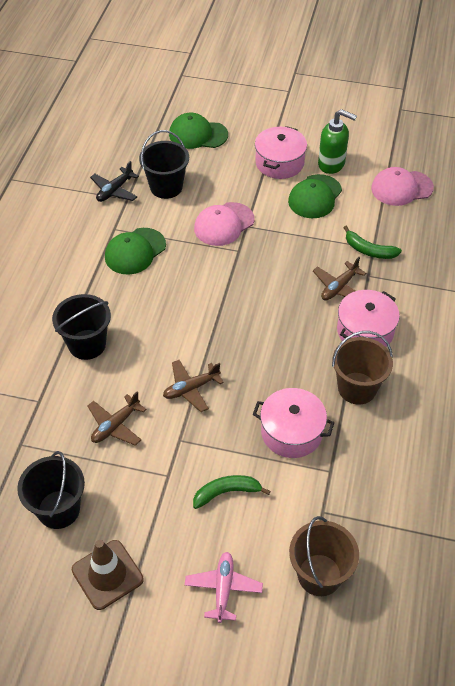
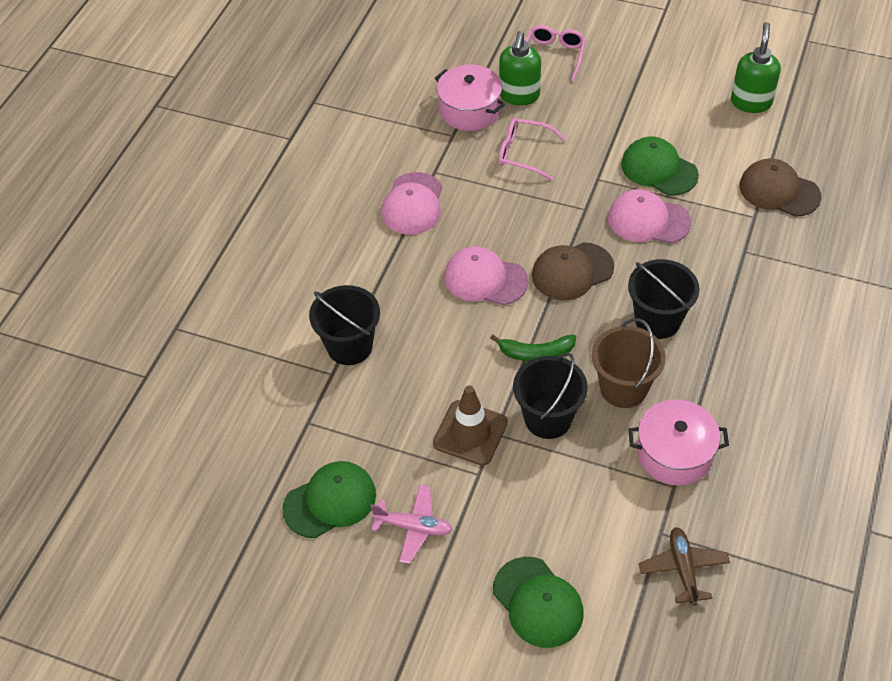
black plane: [90,161,139,202] = 1 -> none = 0
brown bucket: [289,516,359,596] [332,331,393,405] = 2 -> [592,318,666,408] = 1
brown cap: none = 0 -> [532,242,614,300] [740,158,821,217] = 2
brown plane: [87,392,146,446] [163,360,224,412] [313,257,366,300] = 3 -> [639,527,730,606] = 1
green banana: [193,475,270,509] [343,226,402,259] = 2 -> [490,335,576,361] = 1
green soap dispenser: [318,109,357,174] = 1 -> [499,31,541,106] [731,22,781,113] = 2
pink cap: [194,202,255,246] [371,167,434,206] = 2 -> [381,172,442,234] [444,246,528,305] [608,189,691,243] = 3
pink glasses: none = 0 -> [499,118,567,180] [525,25,586,82] = 2
pink pot: [252,388,334,458] [255,126,307,179] [337,290,400,347] = 3 -> [435,65,505,131] [628,399,729,486] = 2

